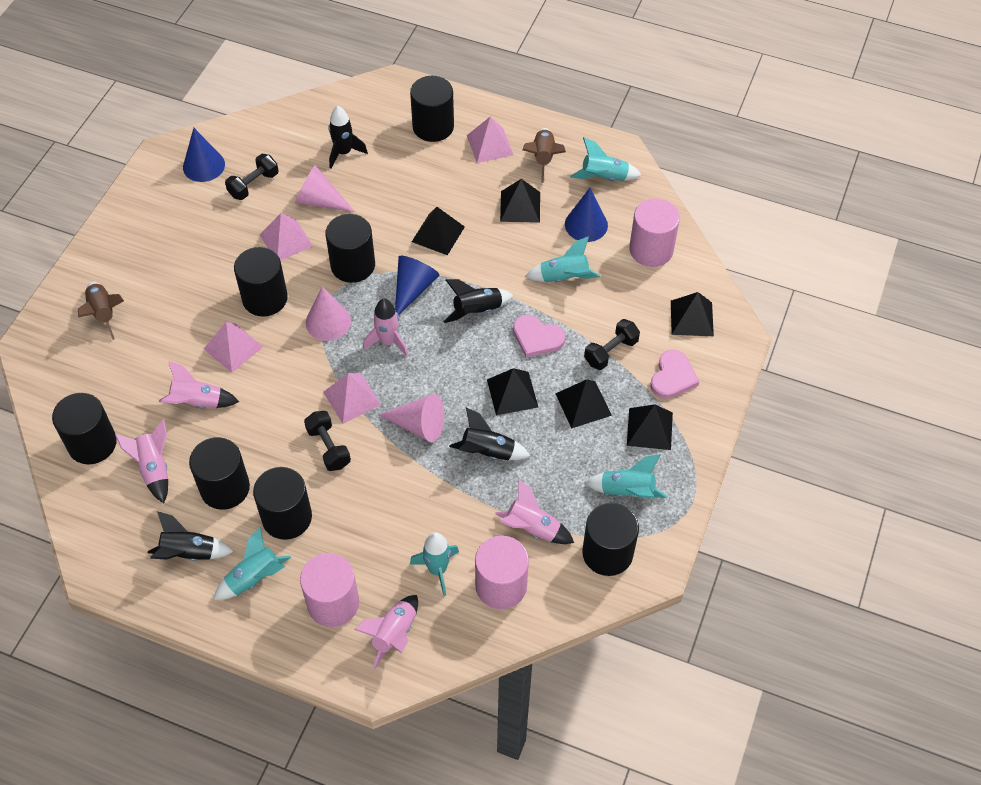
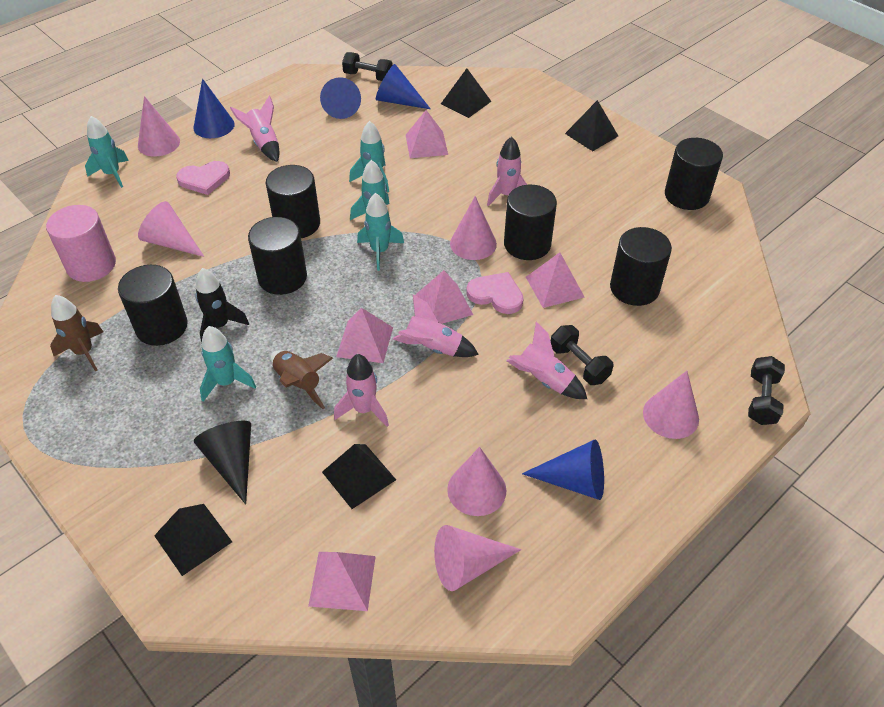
black cone: none = 0 -> [193,421,251,505] = 1
black cylinder: [52,393,117,465] [189,437,250,510] [234,247,288,317] [253,467,312,540] [325,214,375,283] [410,76,454,142] [582,503,639,576] = 7 -> [118,265,188,346] [248,217,307,295] [266,165,320,238] [504,185,557,260] [610,227,672,306] [665,138,723,210] = 6
black pyramid: [412,207,465,255] [487,368,538,415] [500,179,540,223] [555,379,612,429] [627,404,673,450] [671,292,714,336] = 6 -> [154,504,232,576] [322,444,396,509] [441,68,492,118] [565,100,618,151] = 4
black rocket: [148,511,234,561] [329,106,368,169] [444,279,513,323] [449,407,530,460] = 4 -> [195,268,249,344] = 1
blue cone: [183,128,225,182] [395,256,440,316] [565,188,608,242] = 3 -> [193,79,235,138] [320,77,361,119] [376,64,431,109] [522,439,604,500] = 4
pink cone: [295,165,355,212] [306,286,351,341] [379,394,444,442] = 3 -> [138,96,180,157] [138,201,204,257] [434,525,521,591] [447,447,506,516] [450,196,497,260] [643,371,699,439] = 6
pink cylinder: [300,553,359,627] [475,536,529,609] [629,198,680,267] = 3 -> [46,205,116,282] = 1
pink pyramid: [204,322,263,373] [260,213,313,261] [323,373,381,424] [467,117,514,163] = 4 -> [308,552,376,611] [336,308,393,363] [406,110,448,158] [415,270,473,324] [526,252,585,308] = 5

